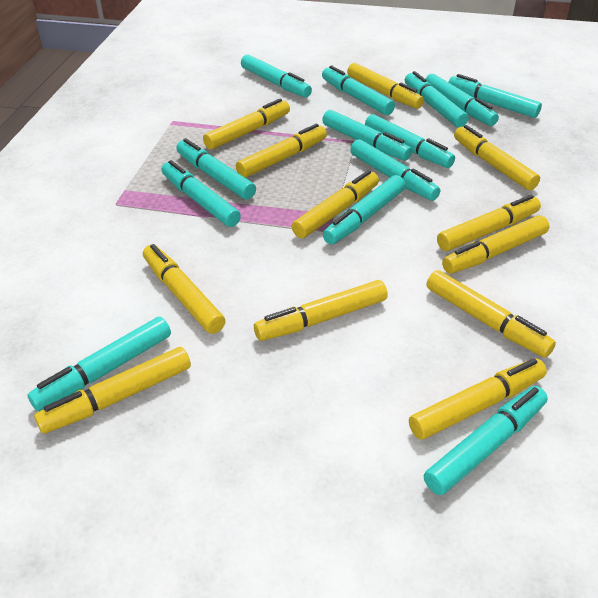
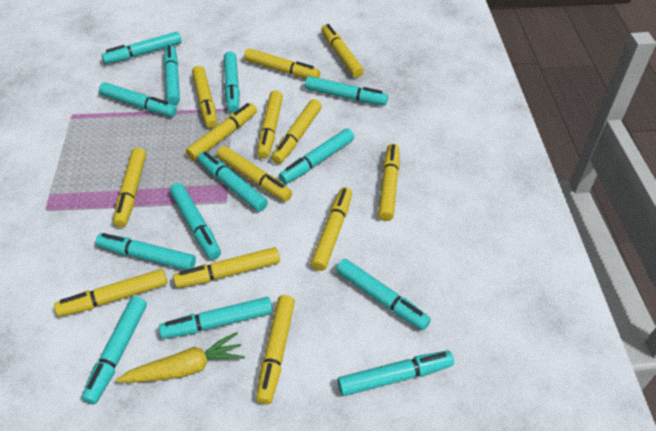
yellow carrot: none = 0 -> [116,332,245,383] = 1
yellow marker: [34,347,191,434] [143,244,225,334] [203,99,290,150] [236,124,327,178] [254,280,388,341] [292,170,379,238] [347,63,424,109] [409,358,547,440] [426,270,556,358] [437,195,541,251] [442,215,549,274] [454,125,540,190] = 12 -> [54,269,167,317] [113,148,146,227] [173,247,280,288] [186,103,257,161] [192,66,217,128] [217,146,292,202] [244,48,320,79] [256,295,295,404] [257,90,283,159] [272,99,322,164] [311,187,352,271] [321,24,364,78] [378,143,399,221] = 13

